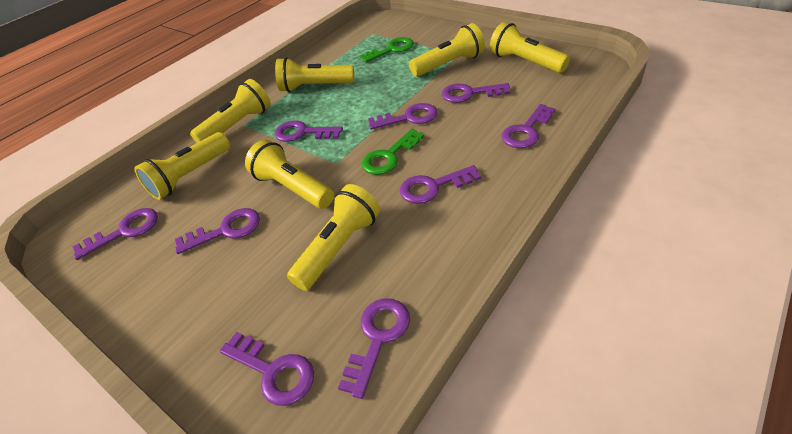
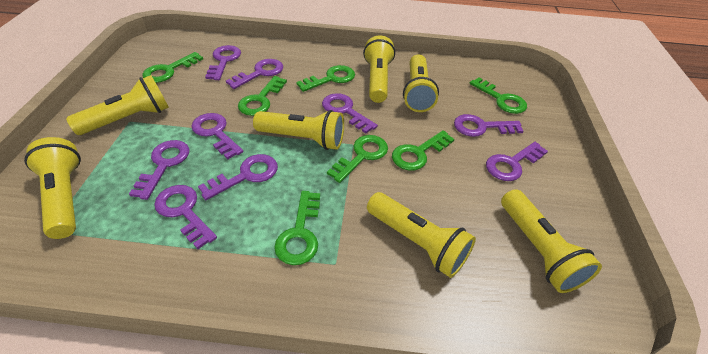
green key: [360,37,414,63] [362,129,424,175] = 2 -> [142,52,203,83] [238,76,287,116] [274,191,320,265] [297,65,355,92] [327,135,388,183] [392,130,455,171] [469,77,527,114] = 7

